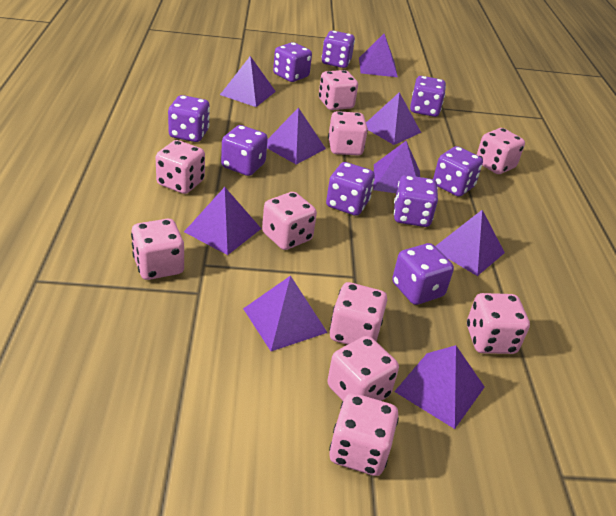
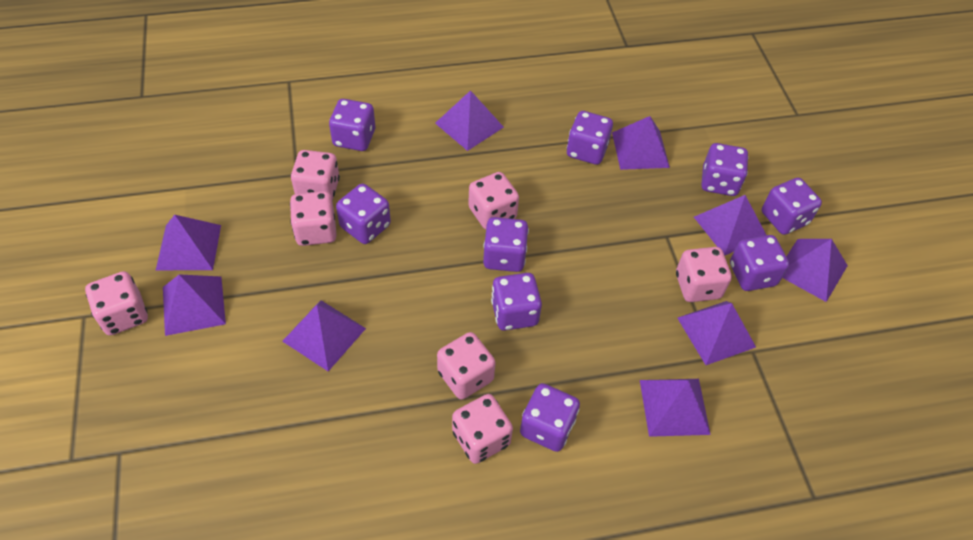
pink dice: [131,219,184,280] [156,140,205,194] [262,192,317,250] [319,70,358,110] [327,336,399,401] [328,111,368,155] [329,282,387,345] [329,393,399,476] [467,293,530,354] [477,128,525,174] = 10 -> [85,271,148,335] [290,191,337,246] [291,150,340,200] [437,332,496,400] [452,394,513,464] [468,172,519,230] [676,247,732,302] = 7

